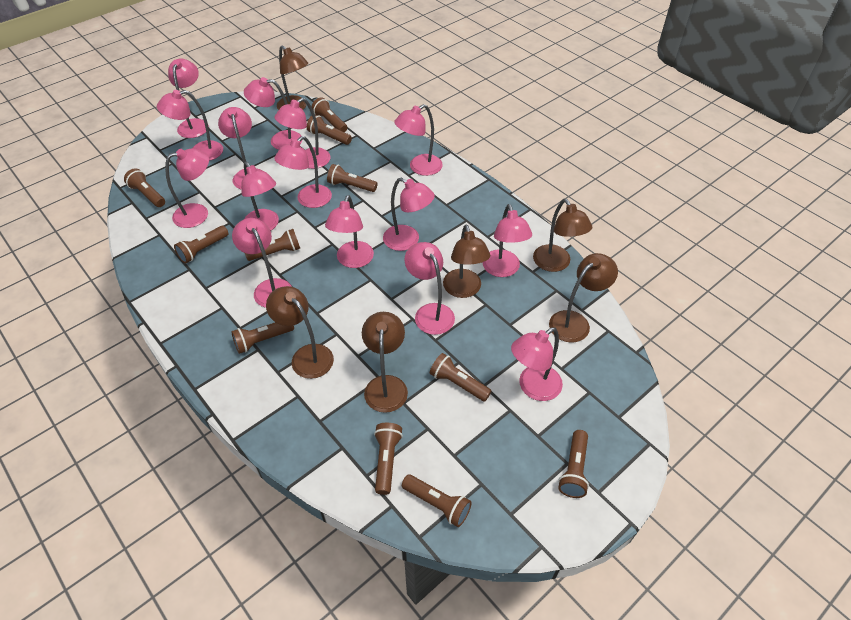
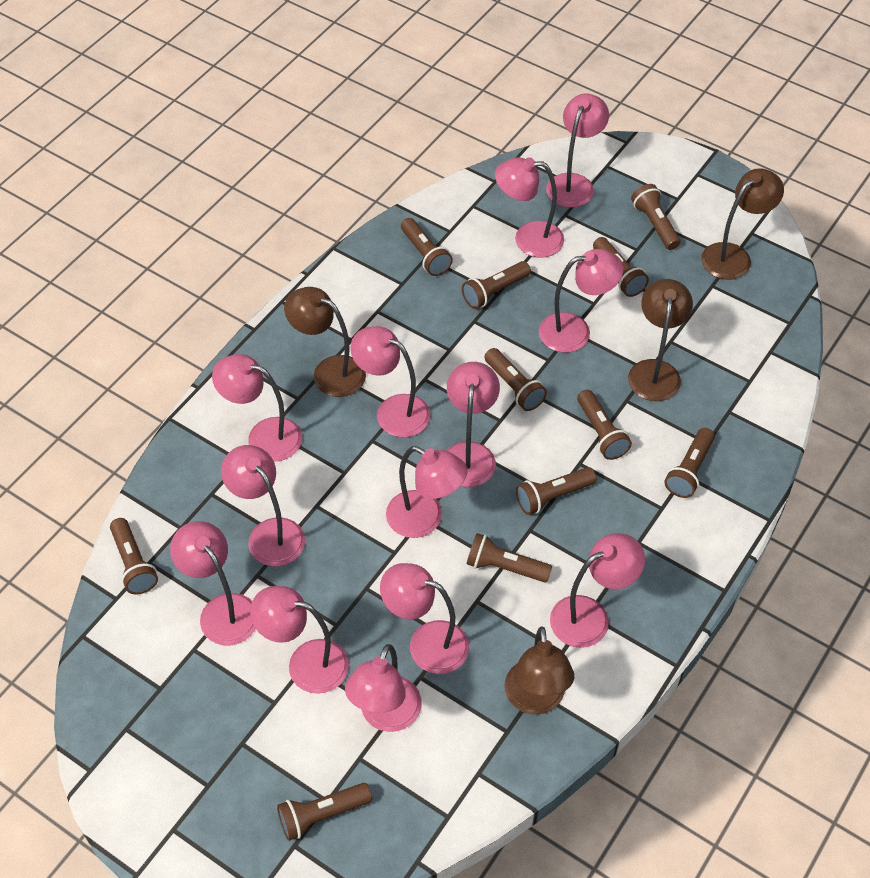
brown lamp: [266,286,334,379] [277,45,308,110] [362,312,408,413] [443,224,490,298] [533,199,592,272] [549,253,618,342] = 6 -> [284,287,366,397] [504,627,574,715] [628,279,693,401] [701,168,784,280] = 4
pink lamp: [157,90,223,161] [165,149,209,228] [168,58,209,138] [218,107,262,189] [232,218,292,308] [241,162,279,231] [244,77,302,150] [274,98,331,169] [274,136,332,208] [325,195,374,268] [383,178,435,251] [394,104,443,176] [404,242,455,335] [482,204,532,277] [511,327,563,401] = 15 -> [170,521,256,645] [212,354,302,461] [221,445,305,566] [250,586,349,694] [345,644,422,732] [351,326,431,437] [380,563,469,674] [386,446,467,538] [446,362,500,487] [495,157,564,258] [539,249,624,353] [546,93,609,208] [550,533,645,648] = 13

